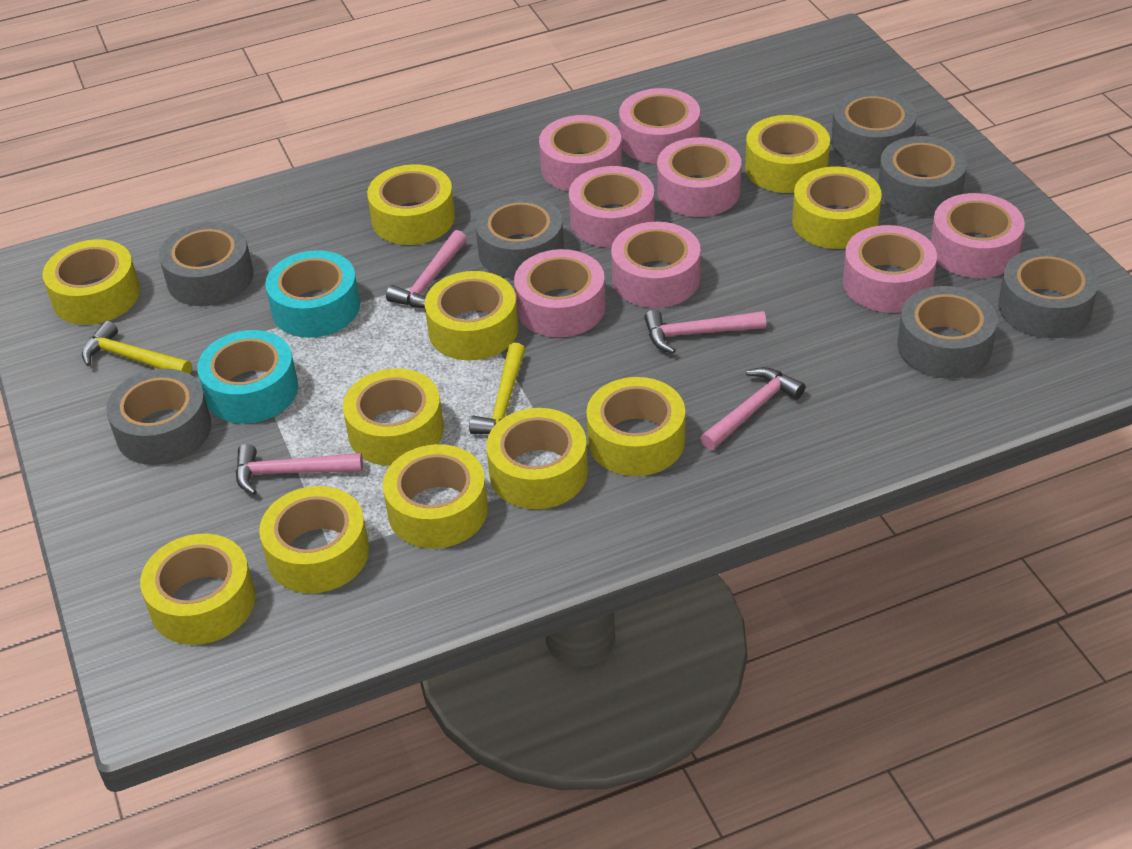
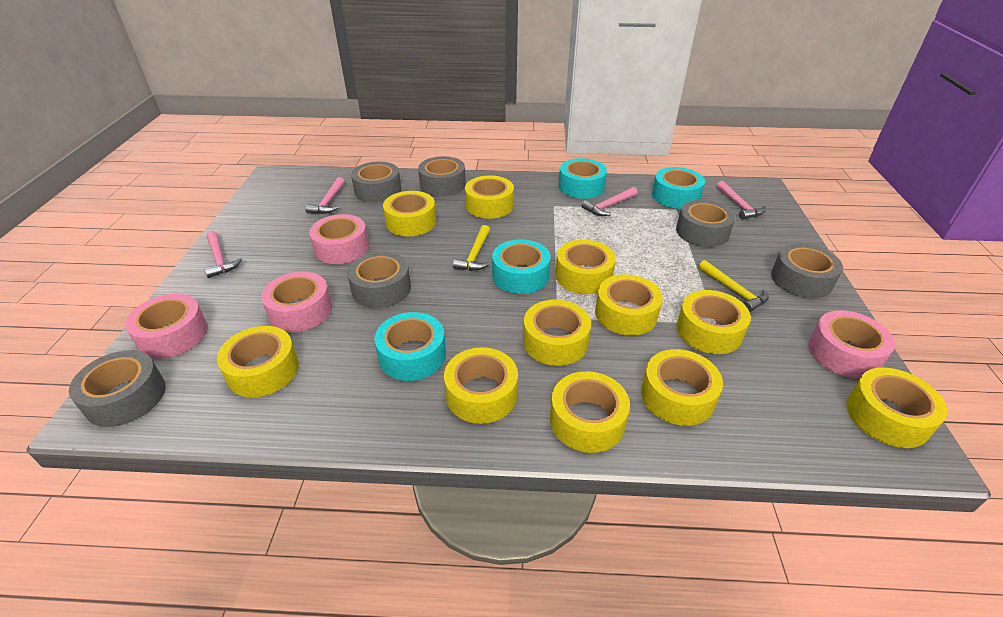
grey tape: [106,368,211,465] [159,222,254,306] [475,195,564,279] [831,90,916,167] [878,136,967,216] [897,286,997,379] [998,248,1099,338] = 7 -> [69,350,165,427] [347,251,411,308] [351,161,401,202] [418,156,466,196] [676,200,735,247] [771,243,843,298] = 6
pink tape: [514,249,606,337] [539,115,622,192] [569,166,655,247] [611,222,701,308] [619,88,700,164] [657,137,741,217] [843,225,937,313] [931,193,1025,278] = 8 -> [125,294,208,359] [261,271,332,332] [309,214,369,264] [808,310,895,379] = 4
turquoise tape: [197,330,298,424] [265,250,360,338] = 2 -> [375,312,446,381] [492,239,550,294] [559,158,607,199] [652,167,705,209] = 4

